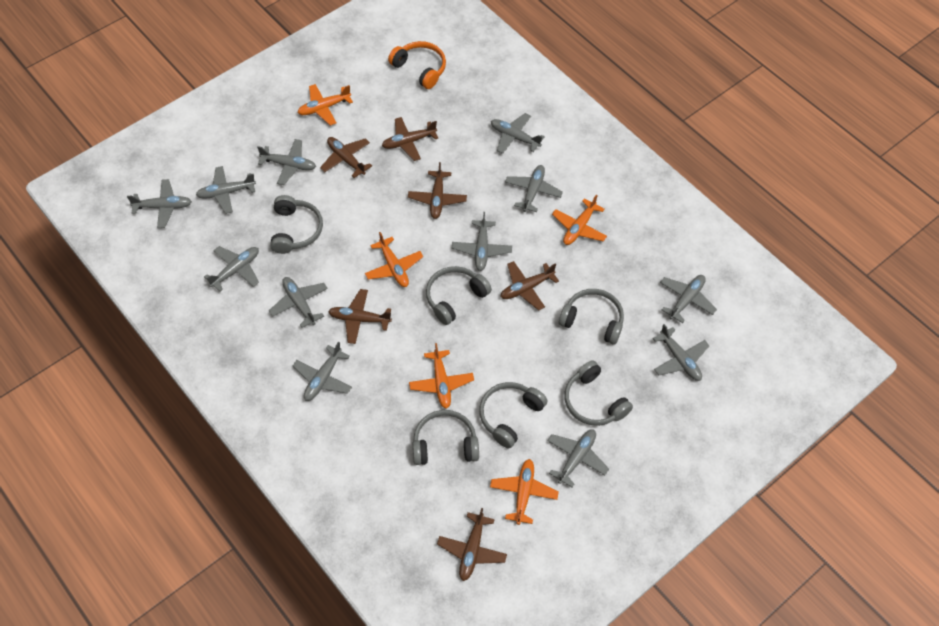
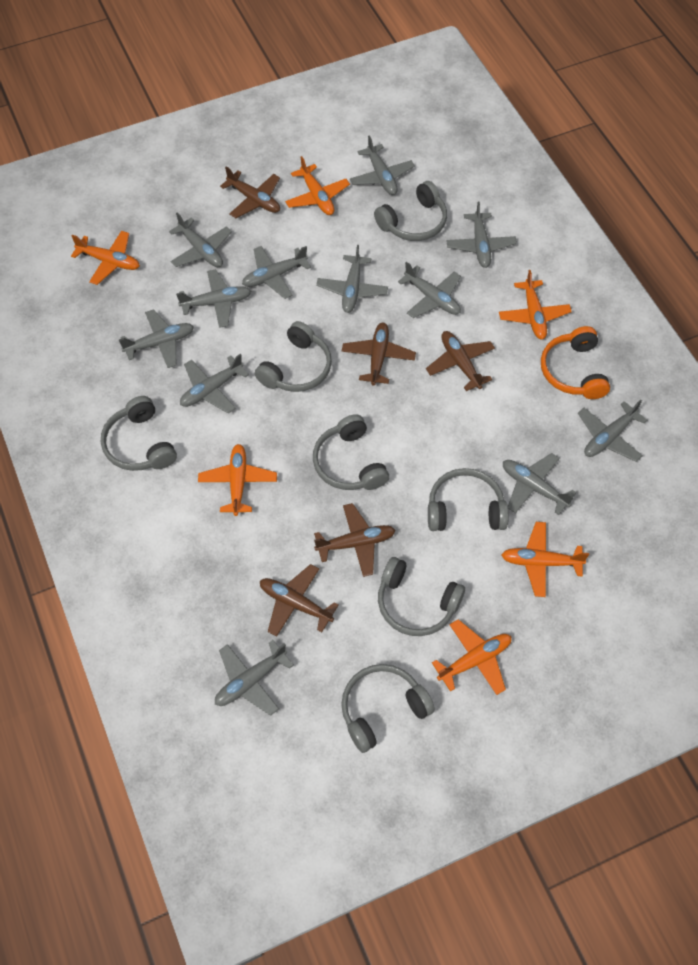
brown plane: [320,137,372,178] [328,289,392,344] [382,117,438,161] [408,162,467,219] [437,508,507,581] [500,261,559,311] = 6 -> [220,166,280,218] [260,564,339,637] [314,503,395,577] [342,322,416,386] [426,331,495,391] = 5
grey headphones: [270,195,323,254] [413,410,479,465] [426,266,492,325] [479,382,548,448] [559,289,624,345] [564,360,633,426] = 6 -> [101,396,177,471] [255,321,332,392] [313,414,389,490] [341,664,435,753] [374,181,447,241] [378,557,465,636] [428,468,509,531] = 7
orange plane: [298,84,353,126] [365,232,423,287] [409,343,474,409] [490,459,559,525] [552,194,607,245] = 5 -> [71,231,140,285] [198,444,277,516] [285,156,350,215] [432,619,512,695] [499,270,572,339] [502,522,589,597] = 6

